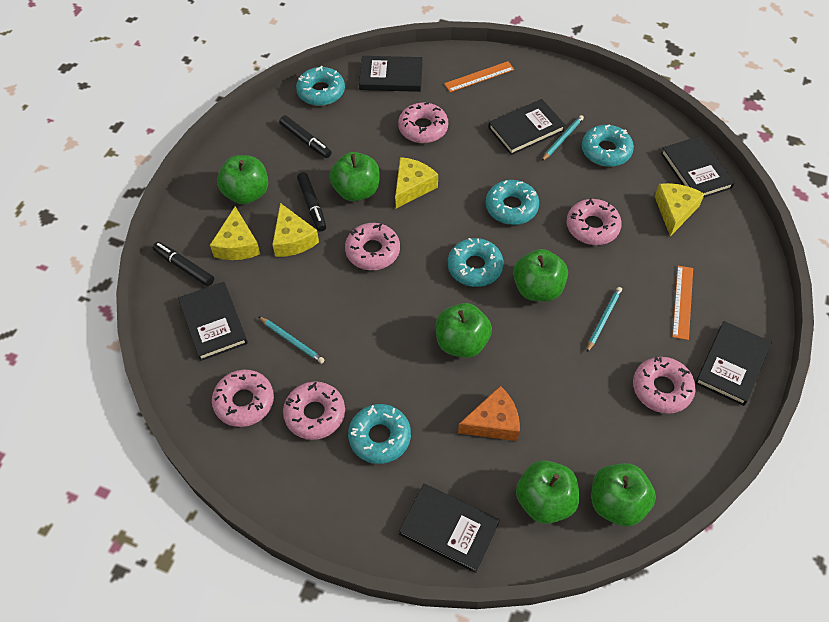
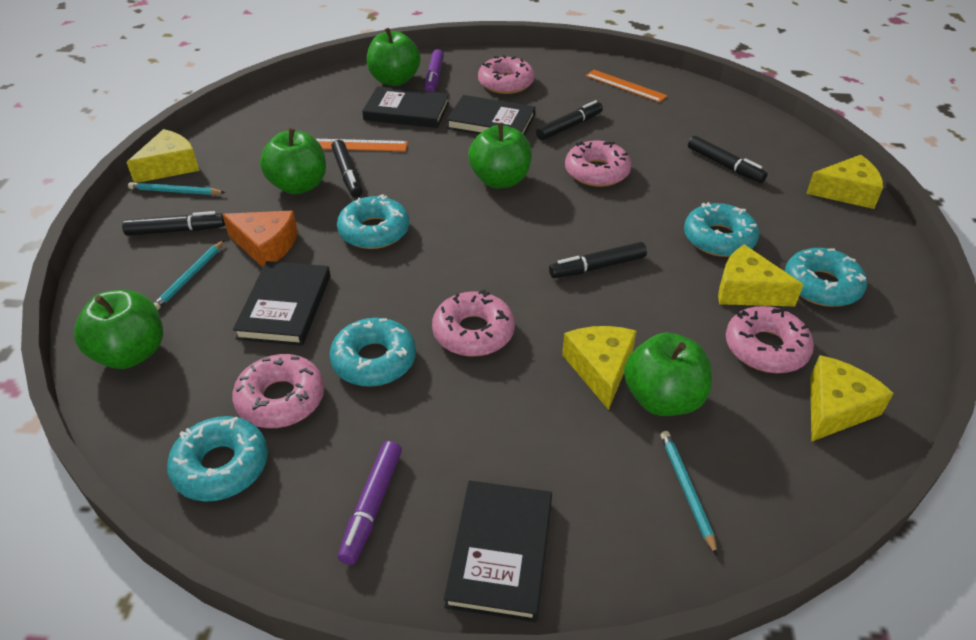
black book: [178,282,248,361] [359,56,423,92] [399,484,500,573] [488,99,566,155] [661,136,735,198] [695,321,772,406] = 6 -> [233,261,330,346] [362,86,449,128] [444,481,552,622] [447,95,535,136] = 4
black marker: [153,242,214,286] [279,115,332,158] [297,172,326,231] = 3 -> [122,211,225,236] [331,140,363,197] [536,100,603,140] [549,242,647,278] [688,136,768,183] = 5
green apple: [217,155,268,204] [330,152,380,201] [436,303,492,358] [513,249,568,302] [516,460,579,524] [591,463,656,527] = 6 -> [74,290,163,369] [260,128,326,194] [367,28,421,86] [468,123,532,188] [624,333,712,416] = 5
pink donut: [212,370,274,427] [283,381,345,440] [345,223,400,270] [398,103,448,143] [566,198,622,245] [633,357,696,414] = 6 -> [232,354,324,428] [432,290,515,356] [478,55,534,94] [565,141,632,187] [726,306,814,373] = 5
purple marker: none = 0 -> [338,441,402,565] [425,49,444,92] = 2
yellow cheese: [210,206,260,260] [272,203,319,257] [395,157,438,208] [655,183,705,236] = 4 -> [126,129,199,183] [562,326,637,410] [718,244,803,306] [806,155,883,209] [810,355,894,441] = 5

